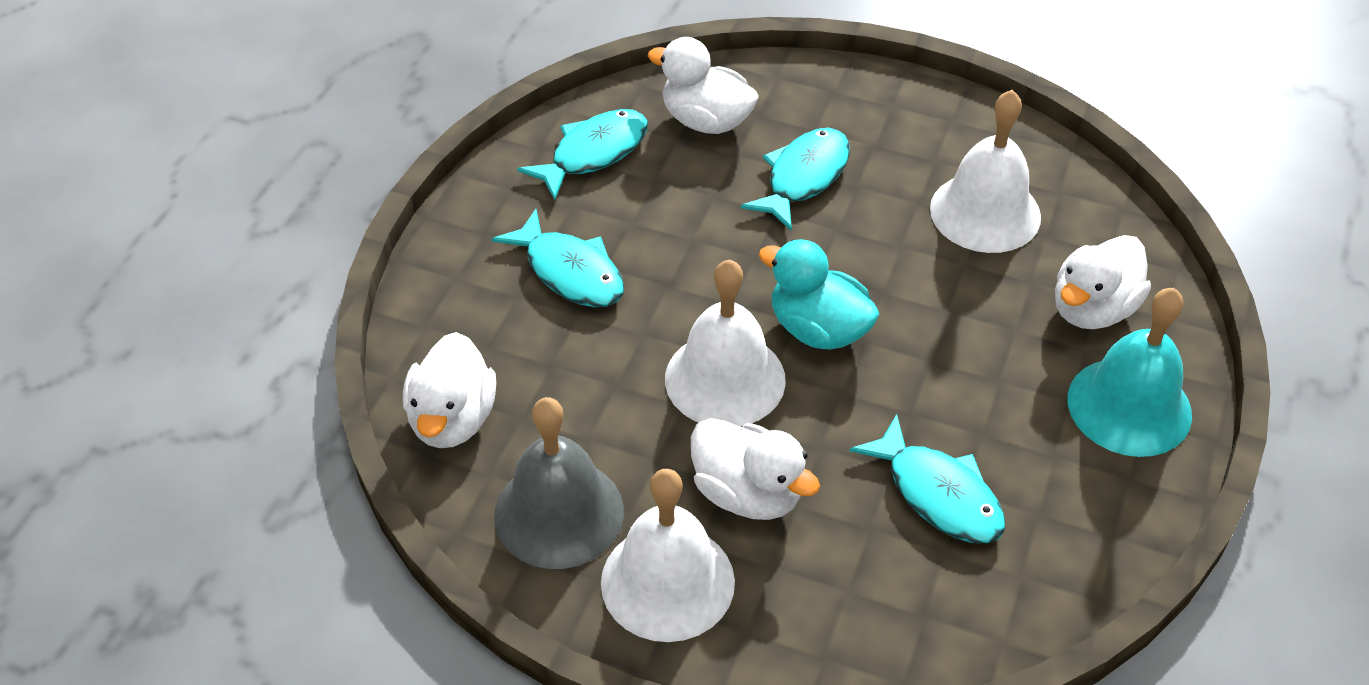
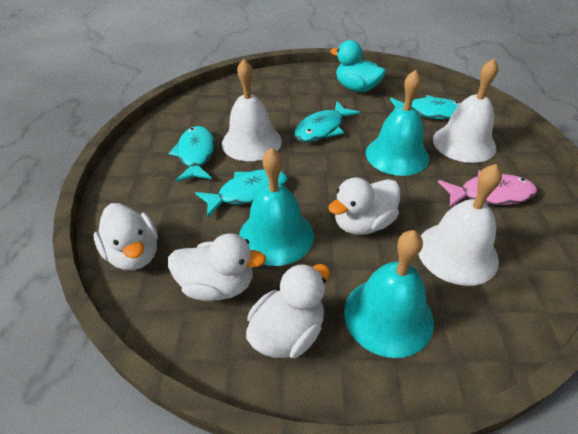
grey bell: [494,397,624,569] = 1 -> none = 0
pink fish: none = 0 -> [438,170,537,207] = 1
turquoise bell: [1068,288,1192,457] = 1 -> [239,147,314,266] [344,230,434,358] [366,70,429,176] = 3

